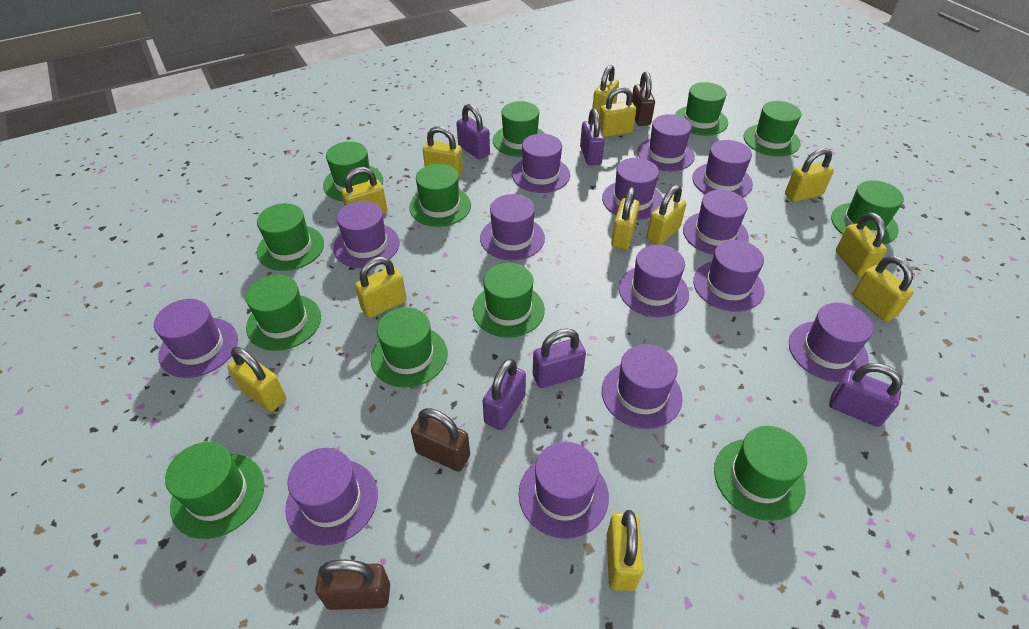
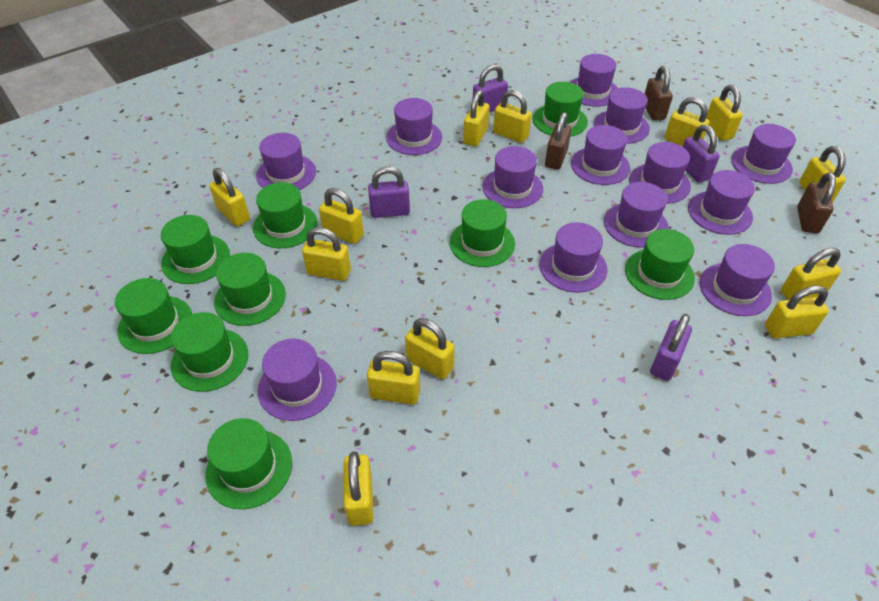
green hat: [165,442,265,539] [246,275,321,351] [257,203,324,271] [323,142,383,201] [371,307,447,388] [409,164,471,227] [473,263,545,338] [493,101,545,157] [675,82,728,136] [714,426,807,521] [743,101,801,156] [831,180,904,245] = 12 -> [115,278,192,354] [161,215,230,284] [171,312,248,392] [205,418,292,509] [214,253,286,326] [253,182,318,248] [450,199,515,267] [533,82,588,137] [625,229,695,300] = 9
purple hat: [154,299,238,378] [285,448,378,546] [333,201,400,268] [480,194,545,261] [512,134,570,193] [519,442,609,539] [602,158,663,220] [602,344,683,429] [619,245,689,317] [637,114,695,171] [683,190,749,255] [692,140,753,198] [693,240,764,312] [789,303,873,382] = 14 -> [256,133,316,190] [258,339,337,421] [386,98,442,155] [483,146,543,208] [539,222,607,293] [570,54,618,107] [571,125,630,185] [594,87,650,144] [604,182,669,248] [629,142,691,204] [688,170,755,235] [700,244,775,316] [731,124,796,184] = 13
purple padlock: [456,104,490,159] [483,358,526,430] [533,328,586,388] [580,108,605,165] [829,363,903,427] = 5 -> [368,167,410,218] [473,64,508,113] [650,314,692,381] [683,125,720,183] = 4
yellow padlock: [228,347,286,412] [341,167,387,214] [355,257,407,318] [423,126,463,178] [592,65,619,114] [599,87,636,137] [607,510,643,591] [611,187,639,250] [646,185,686,245] [785,148,834,202] [836,212,887,277] [852,255,914,322] = 12 -> [209,168,250,226] [302,227,351,281] [319,188,364,244] [343,451,373,526] [367,351,420,405] [405,318,455,379] [463,90,490,146] [493,90,532,143] [665,97,710,146] [706,85,743,141] [765,286,829,338] [781,248,841,300] [799,146,846,203] = 13

